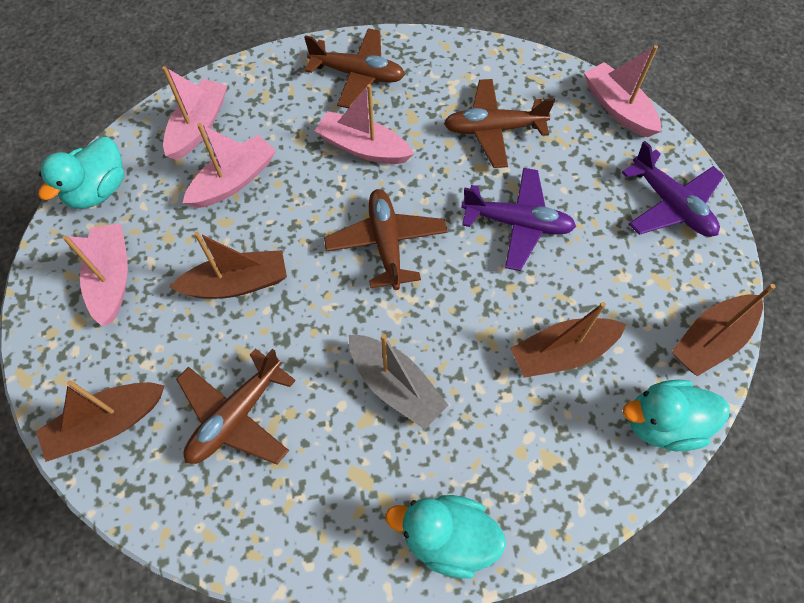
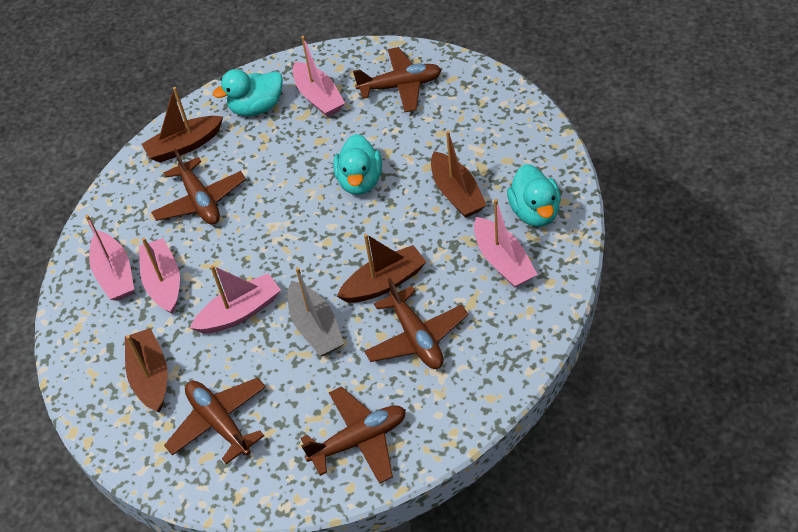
brown plane: [176,348,296,465] [304,28,405,108] [324,189,448,290] [444,79,555,168] = 4 -> [151,148,246,225] [164,377,266,464] [301,386,406,484] [353,47,441,112] [364,278,468,369] = 5
purple plane: [461,168,576,271] [622,141,724,237] = 2 -> none = 0

